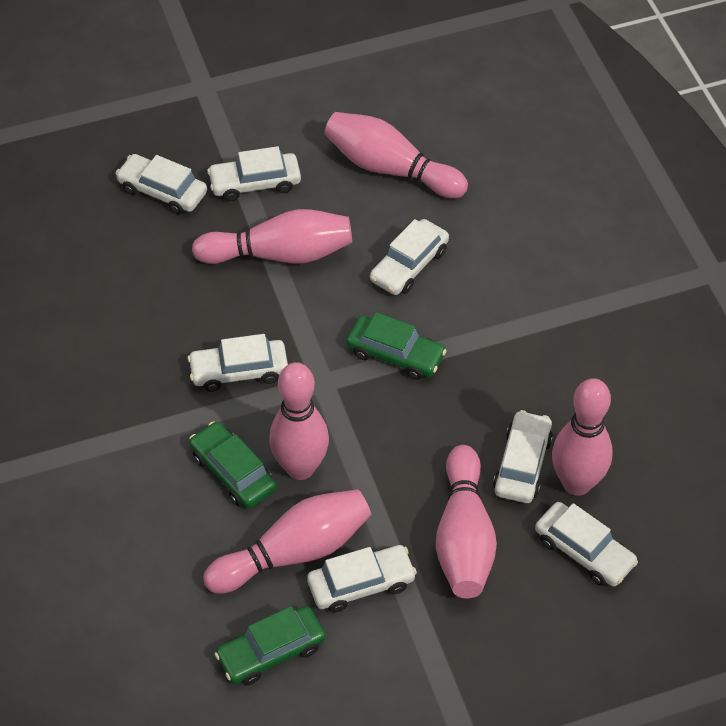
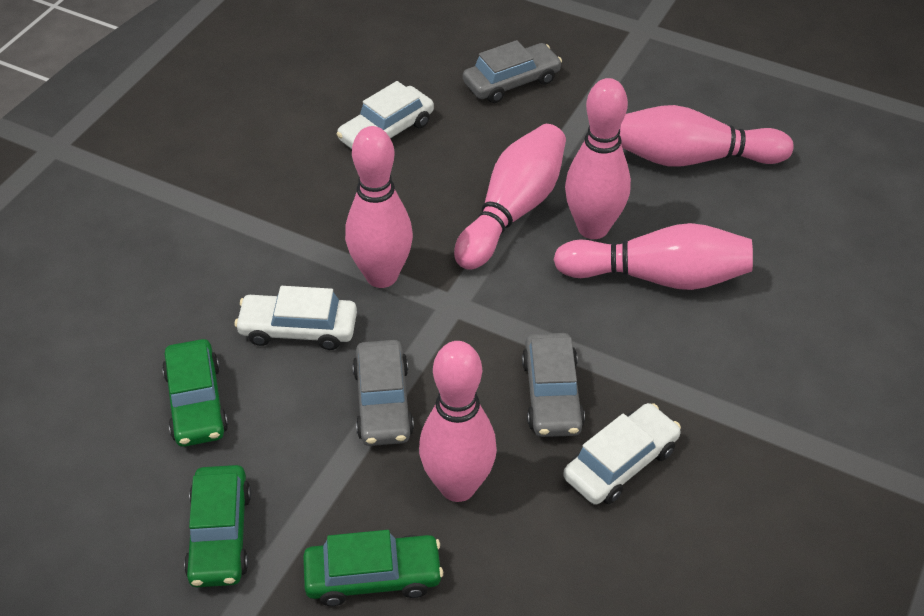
grey car: none = 0 -> [352,340,414,446] [463,40,562,103] [522,333,585,437] = 3
white car: [115,154,207,214] [187,334,288,392] [207,146,301,201] [307,545,417,613] [370,219,449,295] [493,410,553,503] [535,502,638,587] = 7 -> [235,286,357,350] [337,81,434,149] [563,403,681,505] = 3

